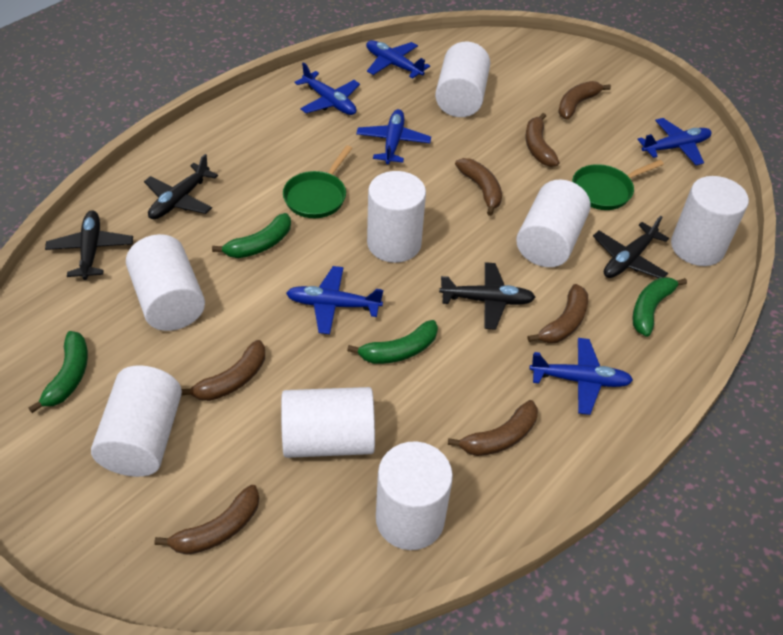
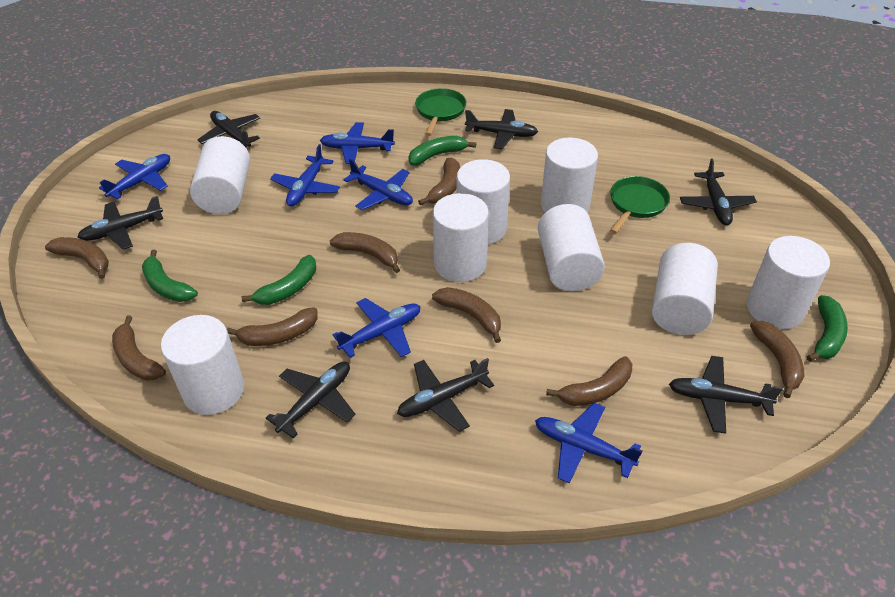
black plane: [45,210,133,280] [144,154,218,219] [439,262,536,330] [593,216,669,278] = 4 -> [77,196,163,250] [198,111,260,147] [266,362,355,438] [397,358,494,432] [465,109,538,149] [669,356,783,434] [680,159,757,225] = 7
brown banana: [154,485,259,555] [181,340,265,401] [448,400,538,456] [455,158,502,216] [525,113,560,167] [527,284,588,343] [558,81,611,119] = 7 -> [45,237,109,279] [112,316,166,381] [227,307,317,346] [330,232,400,273] [418,158,460,205] [432,287,501,343] [546,356,632,406] [750,321,804,398] = 8

